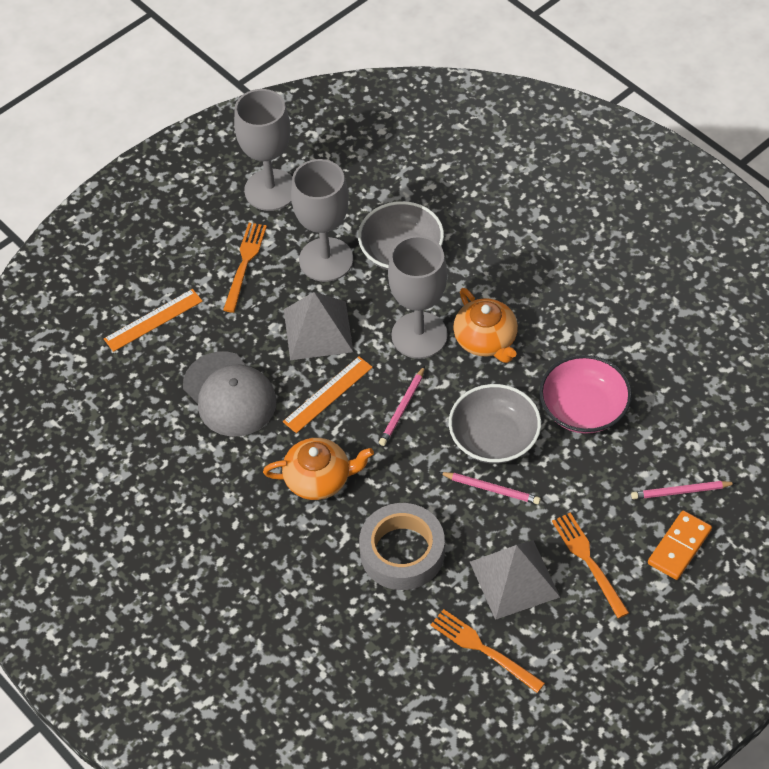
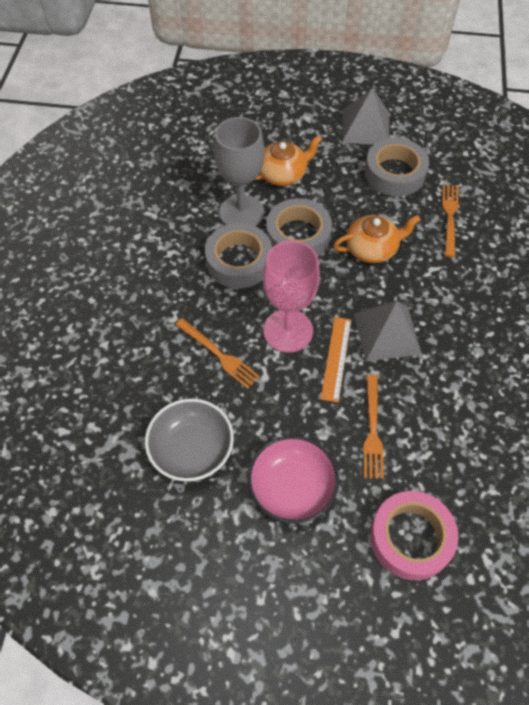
grey bowl: [358,201,444,270] [449,384,541,464] = 2 -> [145,398,234,482] = 1
grey cap: [183,352,277,436] = 1 -> none = 0
grey goblet: [234,89,292,211] [291,159,353,282] [388,235,448,359] = 3 -> [214,117,265,226] = 1
grey tape: [359,503,445,590] = 1 -> [205,223,272,288] [266,198,332,257] [365,138,429,196] = 3
orange domino: [648,511,712,580] = 1 -> none = 0
orange ruler: [104,289,203,352] [283,356,373,433] = 2 -> [321,317,351,402] = 1
pink goblet: none = 0 -> [263,240,320,353] = 1
pink pencil: [379,366,425,446] [439,472,541,505] [631,481,736,500] = 3 -> none = 0
pink tape: none = 0 -> [370,491,458,580] = 1

